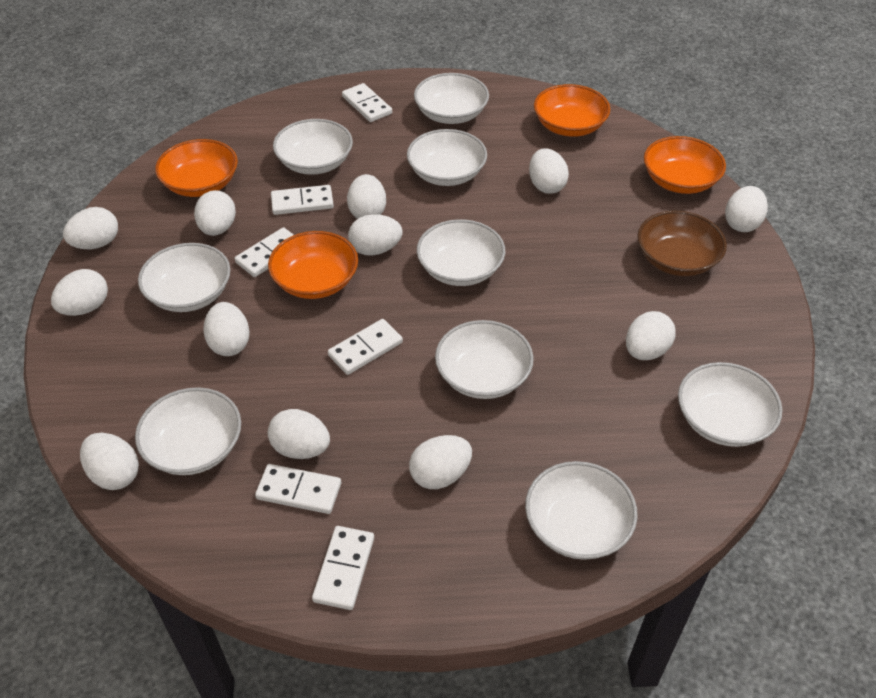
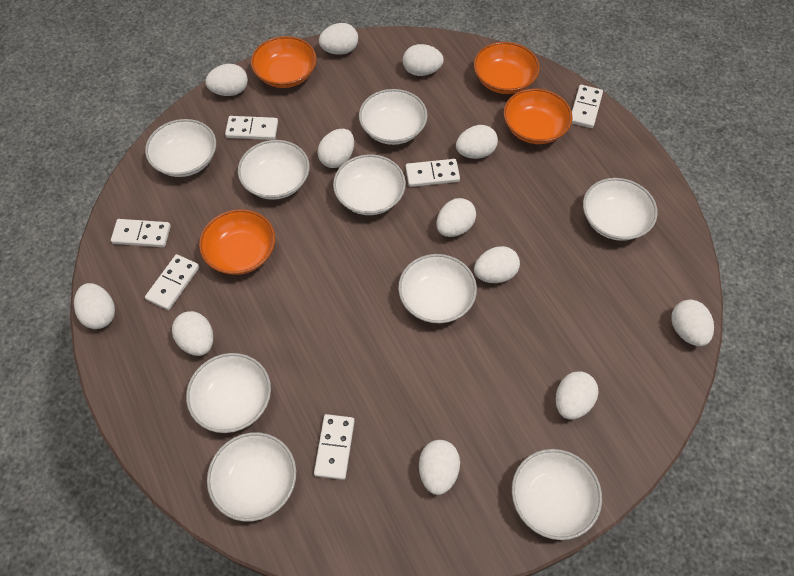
brown bowl: [637,211,727,276] = 1 -> none = 0

